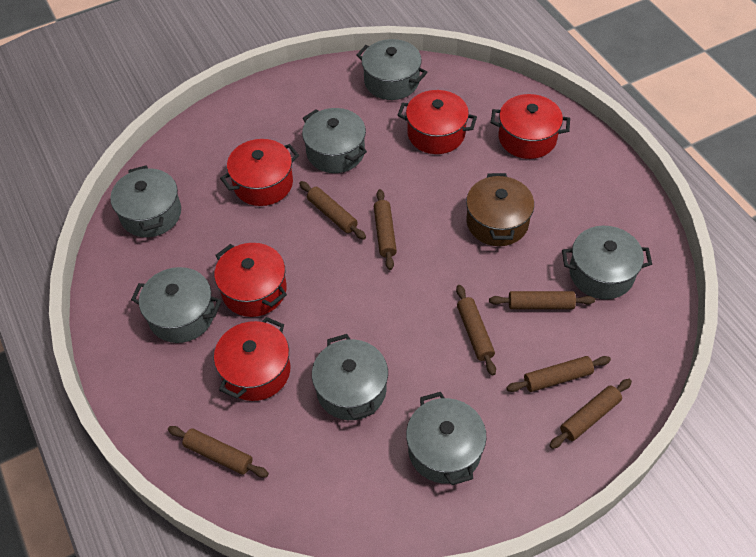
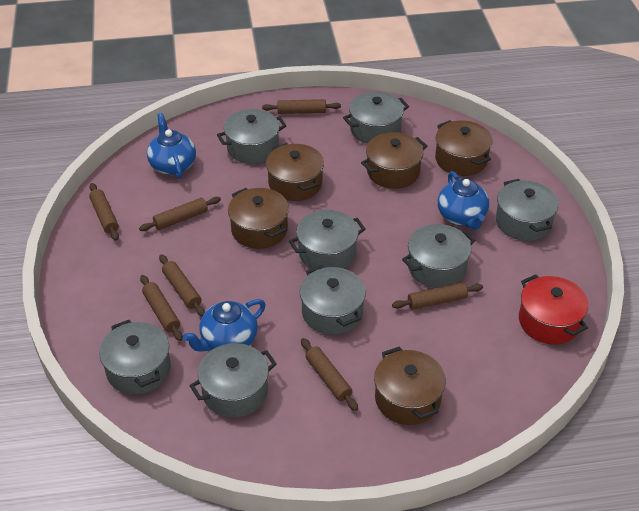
blue teapot: none = 0 -> [147,113,196,179] [183,299,265,351] [438,171,489,230] = 3
brown pot: [466,173,534,246] = 1 -> [228,188,289,249] [266,143,324,201] [361,132,427,189] [374,347,446,425] [435,120,493,176] = 5
grey pot: [110,166,181,237] [131,267,222,343] [302,108,367,173] [312,334,388,420] [357,39,427,100] [406,392,487,485] [562,226,652,299] = 7 -> [99,320,171,394] [190,343,277,418] [217,109,287,164] [289,210,366,269] [300,265,366,335] [343,92,409,144] [402,224,476,288] [496,179,558,241] = 8
red pot: [214,243,287,317] [214,317,290,401] [220,139,299,206] [398,90,477,154] [491,94,570,159] = 5 -> [519,274,588,344] = 1

